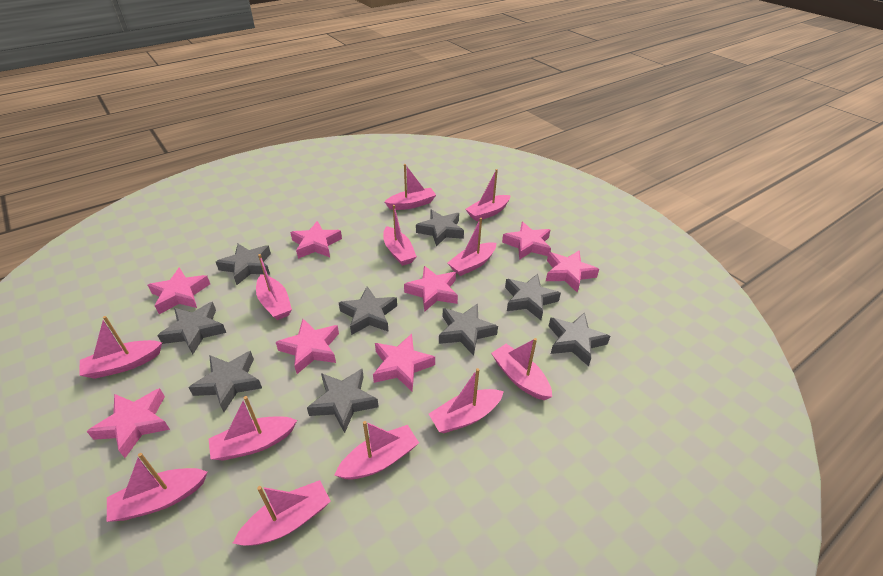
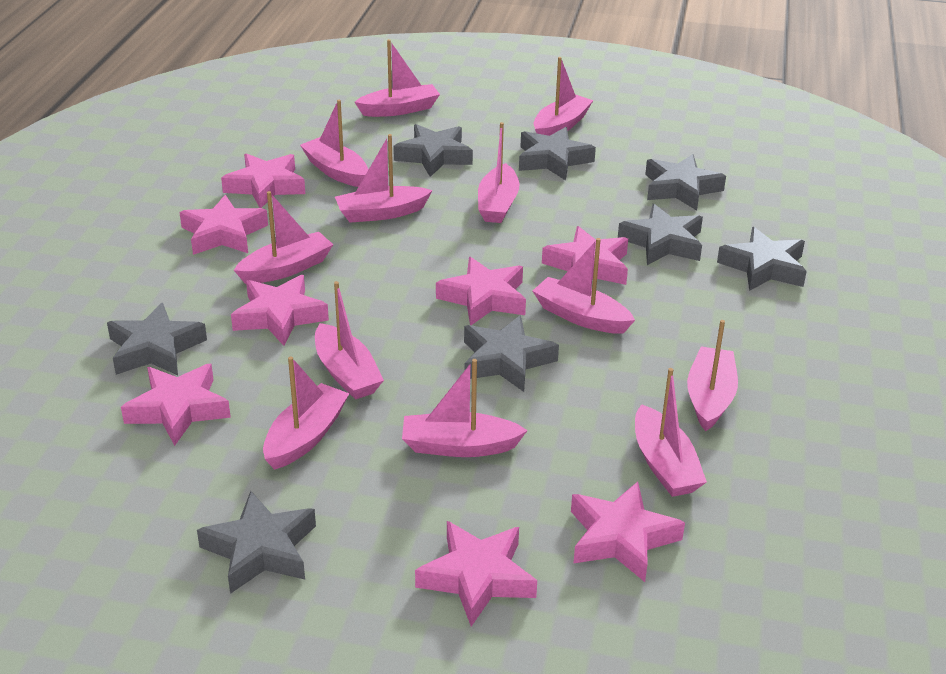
grey star: [157,302,226,354] [188,351,262,412] [216,244,271,285] [307,369,379,433] [339,286,397,335] [416,210,464,246] [439,303,498,356] [505,274,561,320] [549,312,610,366] = 9 -> [107,303,207,375] [197,491,316,594] [393,124,473,177] [464,315,559,392] [519,127,596,180] [618,204,703,265] [645,154,726,210] [717,227,807,291] = 8

